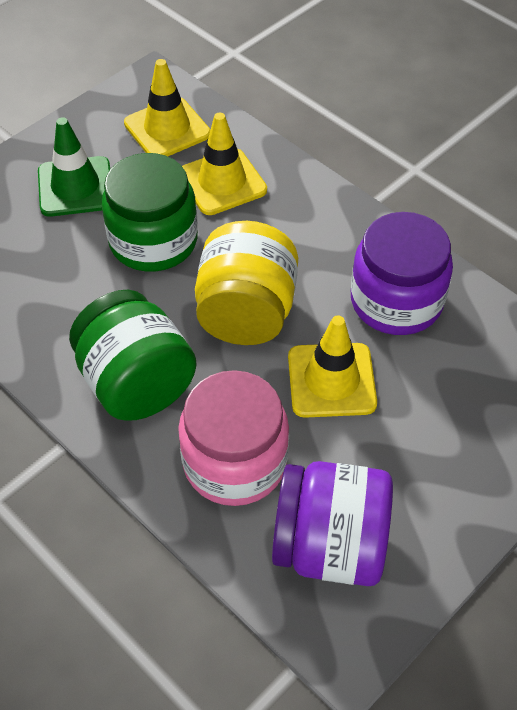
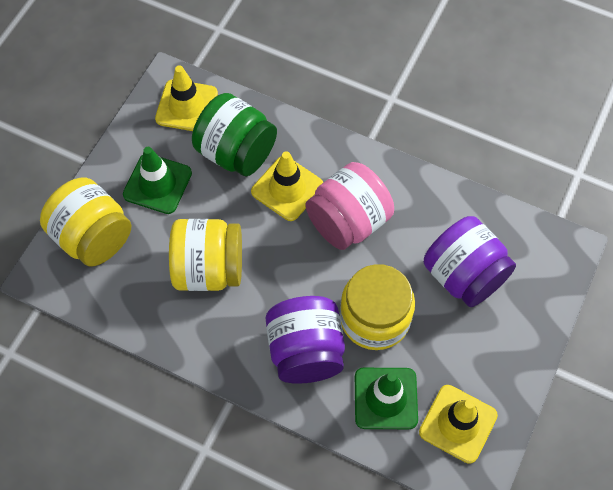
green jar: [69,290,197,421] [102,153,198,272] = 2 -> [192,93,277,176] = 1
green traffic cone: [38,117,110,217] = 1 -> [123,147,192,214] [355,368,418,429] = 2
yellow jar: [195,221,298,345] = 1 -> [40,178,131,267] [169,219,242,291] [340,264,415,350] = 3

